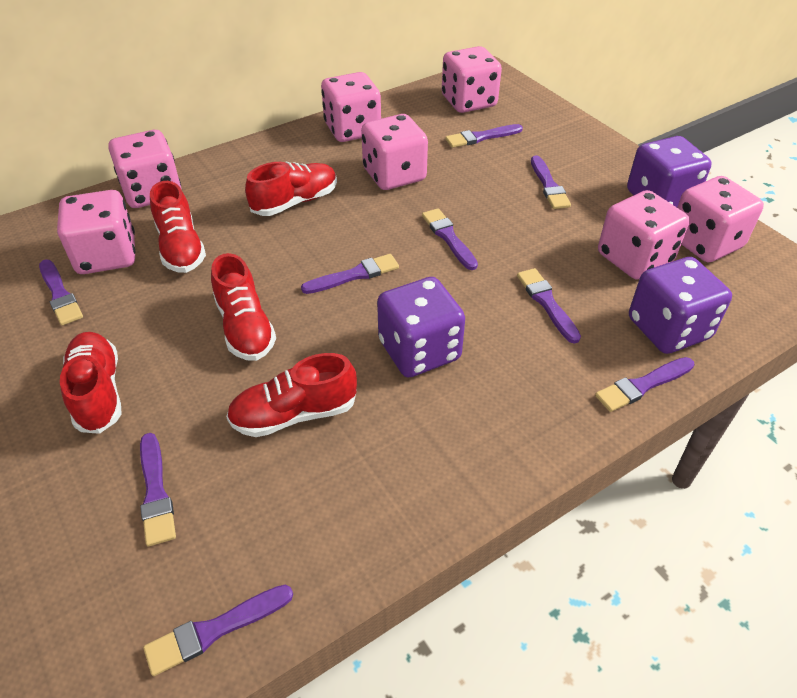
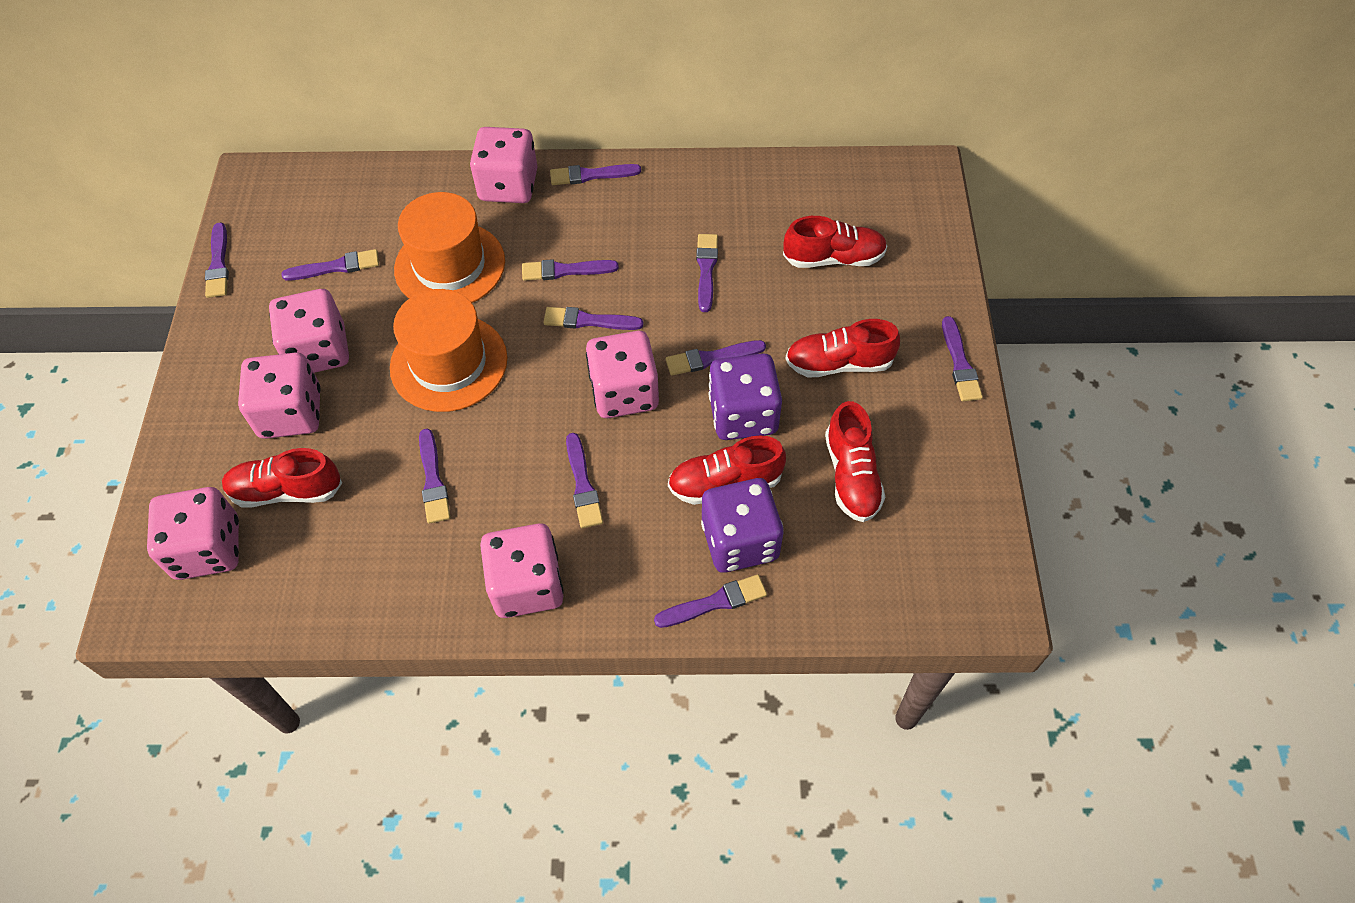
orange hat: none = 0 -> [390,289,507,412] [394,192,505,303] = 2
pink dice: [57,190,136,274] [108,130,181,208] [321,72,381,142] [361,114,428,190] [442,46,502,113] [598,190,690,280] [677,176,764,262] = 7 -> [147,487,239,580] [238,352,321,439] [269,289,349,373] [470,127,538,203] [480,523,564,618] [586,331,659,418] = 6
purple brush: [39,259,83,325] [140,433,176,546] [143,585,293,676] [301,254,399,294] [422,208,478,270] [445,124,523,148] [517,268,581,344] [531,155,571,209] [595,357,694,412] = 9 -> [205,222,229,298] [282,249,379,281] [419,429,450,524] [522,259,619,281] [543,307,644,330] [550,164,641,185] [566,433,603,528] [654,574,767,628] [666,340,766,376] [696,234,718,312] [942,316,983,401] = 11
purple dice: [377,277,465,378] [627,136,712,207] [629,257,732,354] = 3 -> [701,478,783,573] [709,353,782,440] = 2

